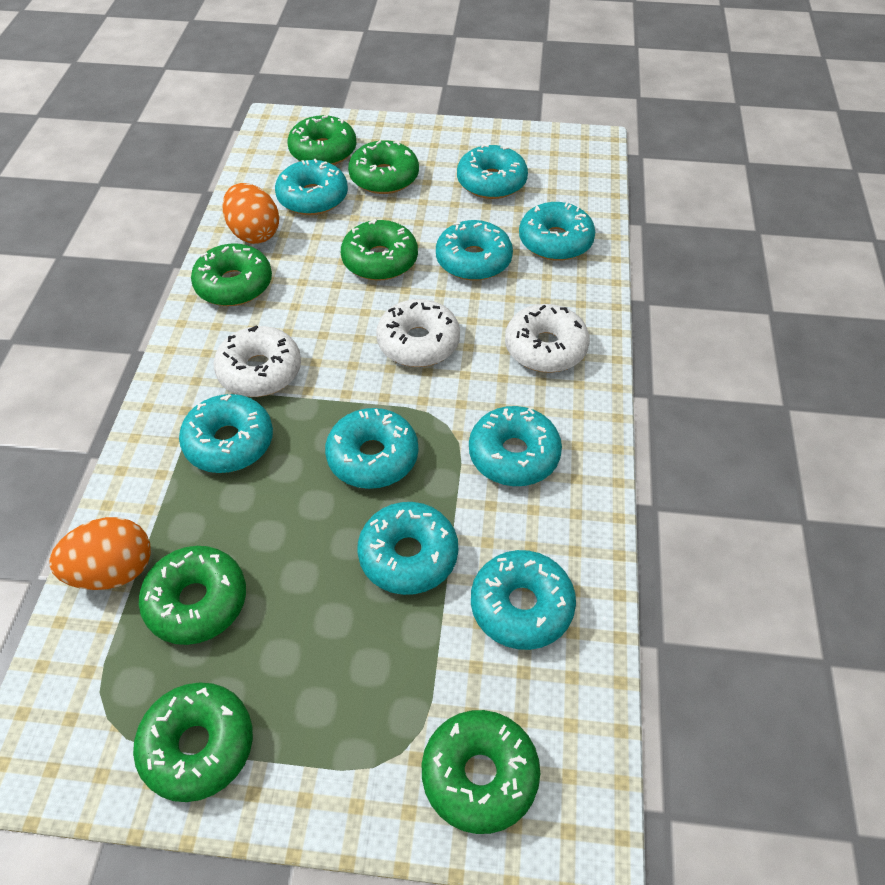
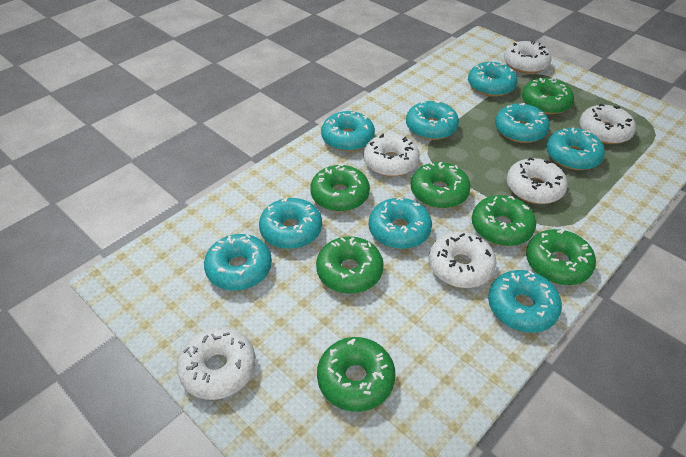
orange egg: [49,517,151,590] [222,183,279,244] = 2 -> none = 0
white donut: [213,326,301,397] [376,299,460,367] [505,304,590,373] = 3 -> [177,327,256,400] [363,134,420,177] [428,232,497,288] [504,41,552,74] [507,158,568,204] [579,104,636,144] = 6

